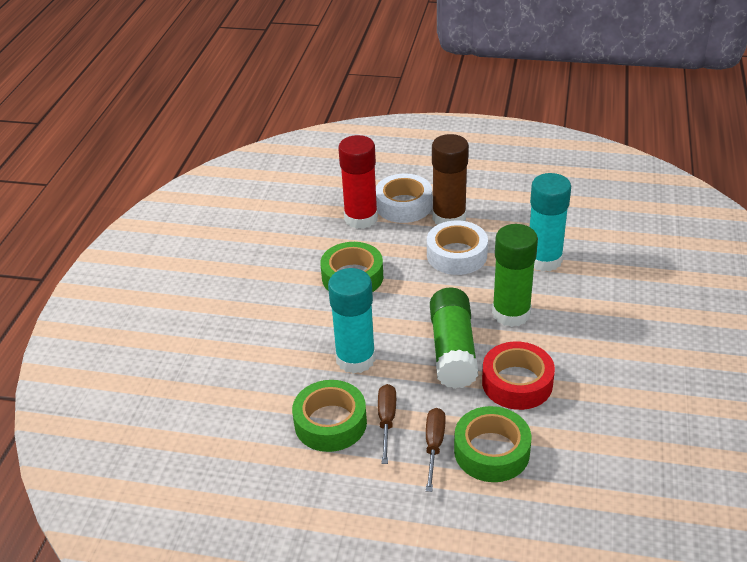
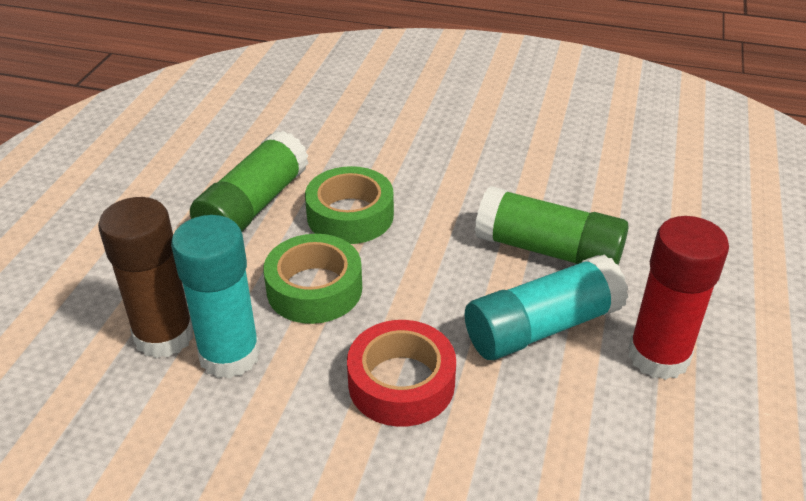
brown screwdriver: [378,384,396,464] [426,408,446,492] = 2 -> none = 0
green tape: [292,380,367,452] [320,242,383,292] [454,406,531,482] = 3 -> [263,234,362,324] [305,166,394,244] = 2
white tape: [376,174,432,223] [427,220,488,275] = 2 -> none = 0

